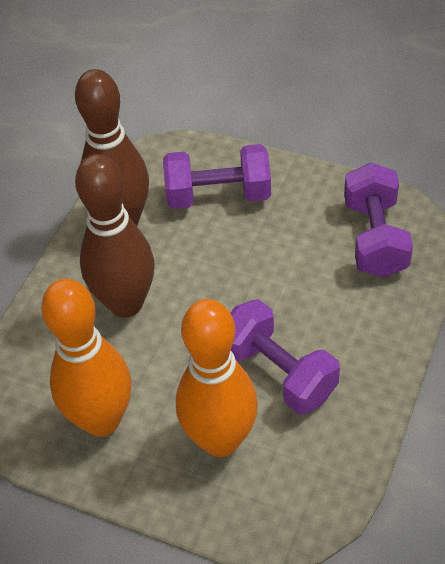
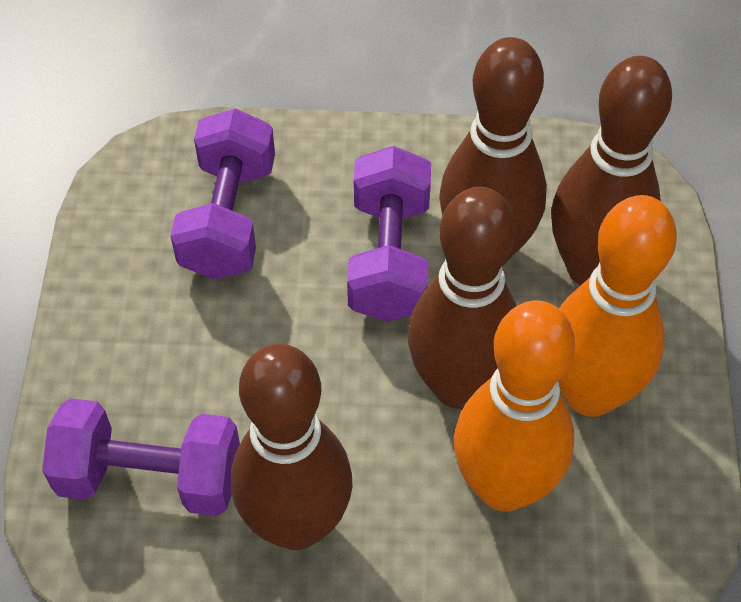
brown bowling pin: [75,69,149,226] [75,154,154,318] = 2 -> [231,344,352,550] [408,187,516,409] [439,37,547,266] [551,56,672,285] = 4

